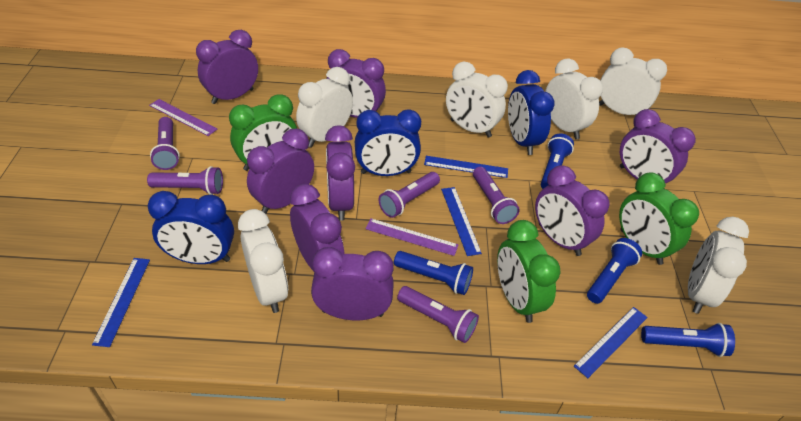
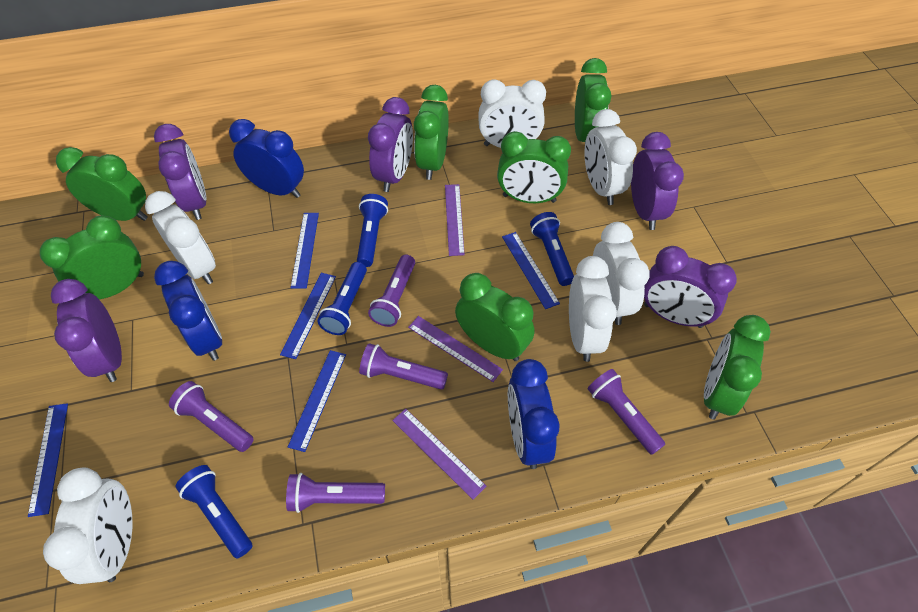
blue ruler: [92,258,150,347] [424,156,508,178] [441,187,482,256] [574,307,648,378] = 4 -> [28,403,68,517] [280,273,336,359] [288,350,346,452] [290,213,319,289] [502,232,560,309] = 5
green clock: [229,94,297,171] [497,220,561,323] [619,172,699,265] = 3 -> [40,215,144,299] [56,147,148,221] [414,85,449,180] [455,273,534,361] [497,131,571,203] [575,58,611,142] [704,315,771,420] = 7
purple clock: [196,30,258,104] [247,128,314,214] [290,184,345,271] [311,247,394,320] [325,125,355,221] [327,49,386,118] [535,165,610,256] [620,109,696,189] = 8 -> [51,279,122,382] [154,124,207,220] [368,97,413,192] [631,132,684,230] [644,246,737,328] = 5
purple ruler: [149,99,217,136] [365,218,459,256] = 2 -> [392,409,486,499] [408,316,503,382] [445,184,465,256] = 3

